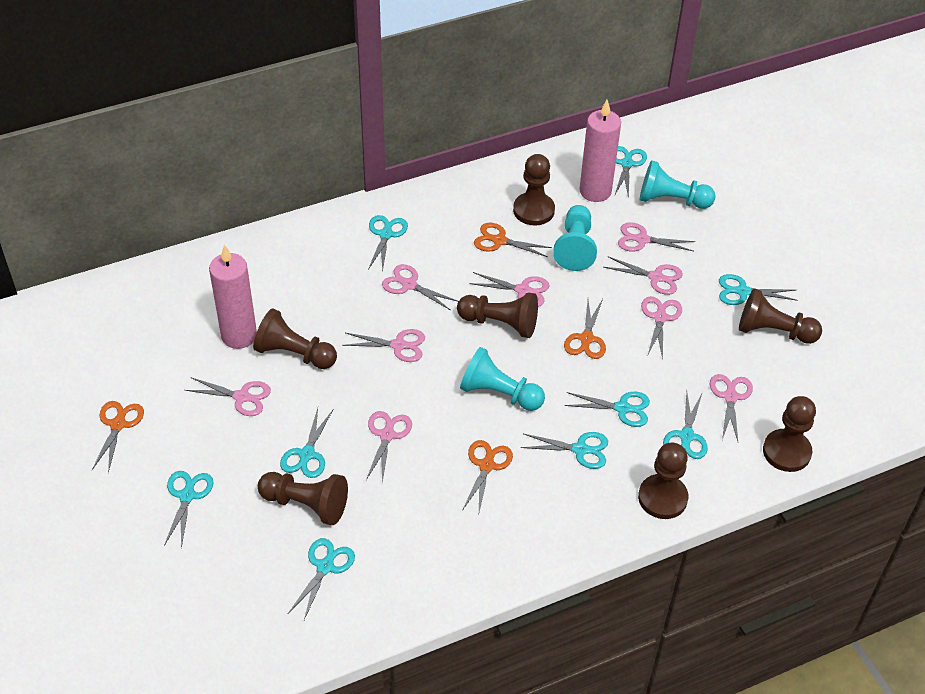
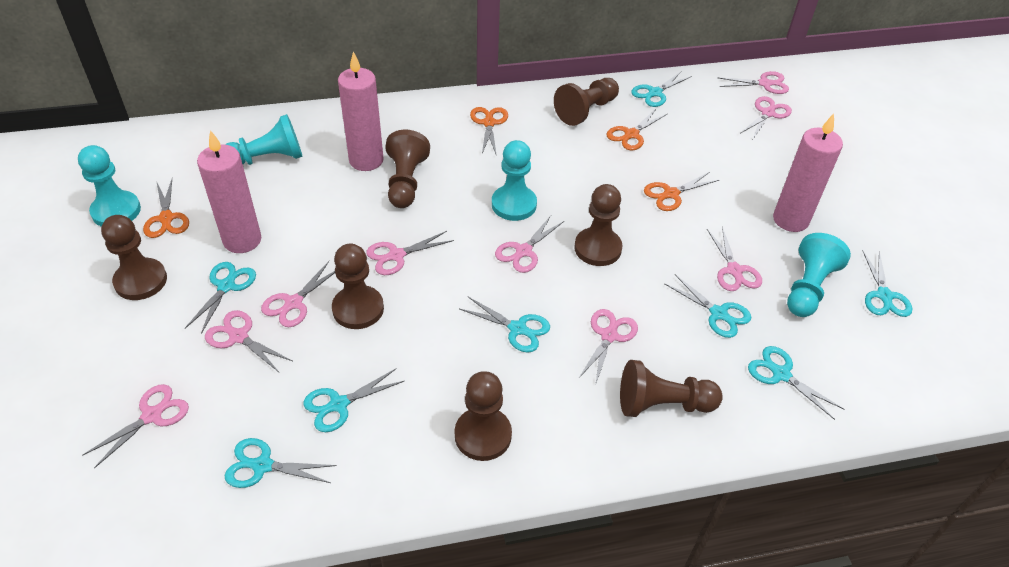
pink candle: [209,244,257,349] [579,100,621,202] = 2 -> [197,130,261,253] [338,51,384,171] [773,114,843,232] = 3
turquoise pawn: [460,347,545,411] [553,205,597,271] [640,160,716,209] = 3 -> [78,145,141,226] [225,114,303,165] [492,140,537,221] [787,233,851,317] = 4
turquoise scissors: [164,471,214,549] [280,408,333,478] [288,538,355,620] [368,215,408,272] [521,432,608,469] [564,392,650,427] [615,146,647,198] [663,393,708,459] [719,274,798,305] = 9 -> [184,262,256,334] [224,438,337,488] [303,368,404,432] [460,297,550,353] [631,71,692,107] [664,274,751,338] [748,346,844,420] [863,251,912,317] = 8

